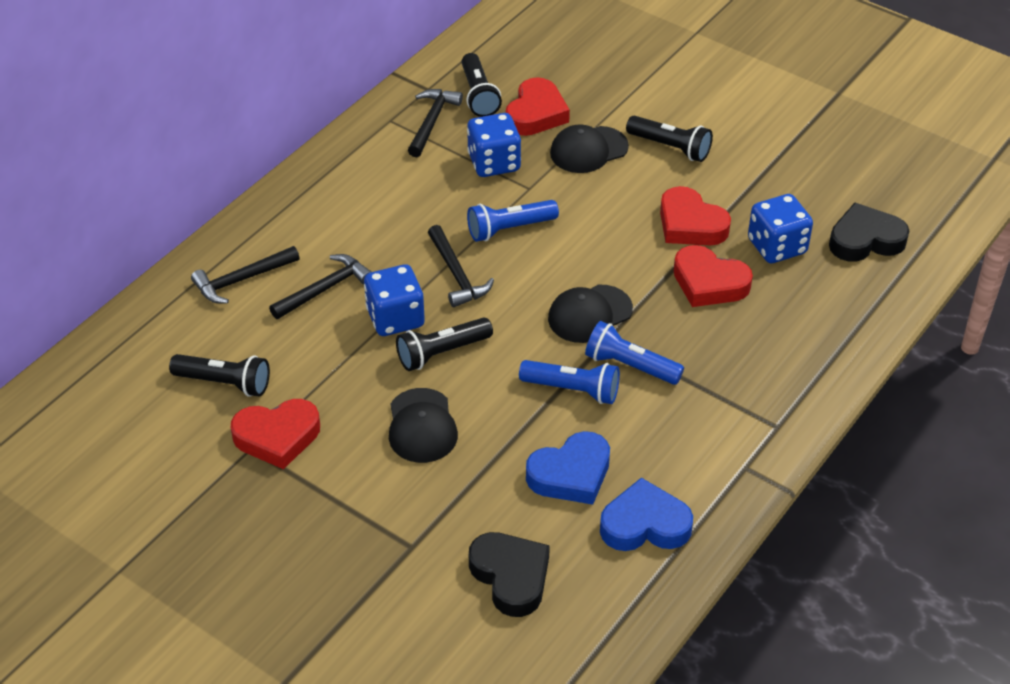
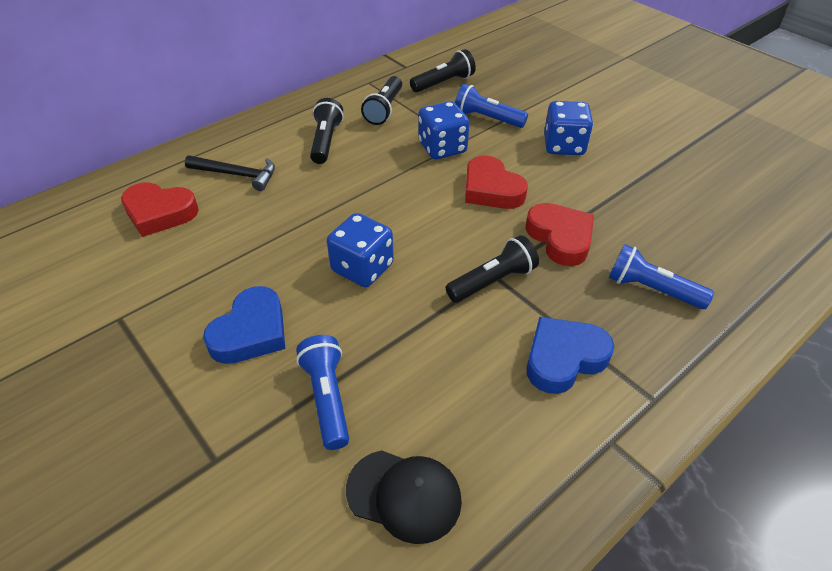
black cap: [389,388,458,463] [548,285,633,343] [550,125,629,173] = 3 -> [346,450,462,544] = 1
black hammer: [191,246,300,304] [269,254,372,319] [408,89,463,157] [428,225,494,307] = 4 -> [185,155,275,191] = 1
black heart: [469,532,550,617] [829,203,909,262] = 2 -> none = 0
red heart: [231,399,320,469] [506,77,570,136] [660,186,731,245] [673,245,753,307] = 4 -> [121,182,199,237] [465,155,528,209] [526,203,594,266] = 3

